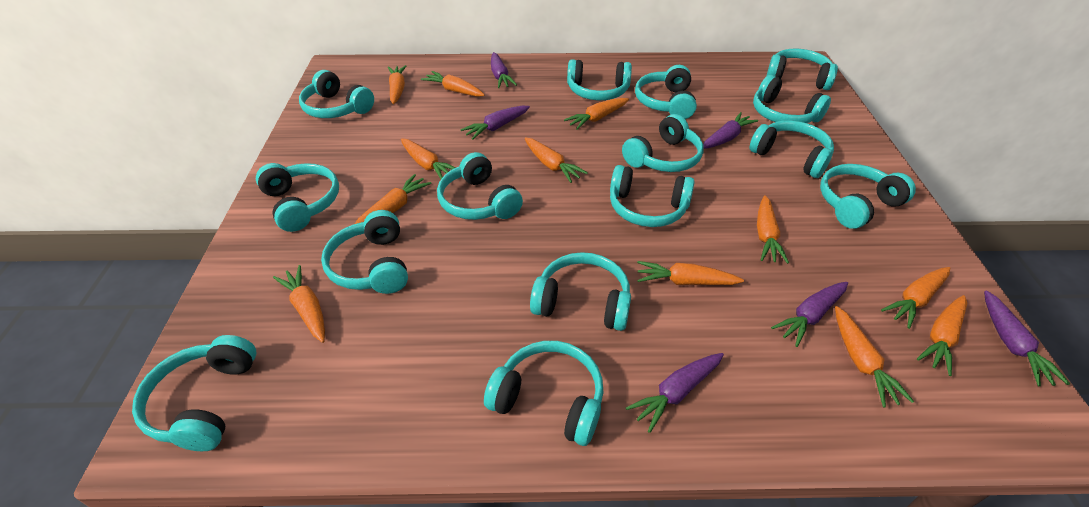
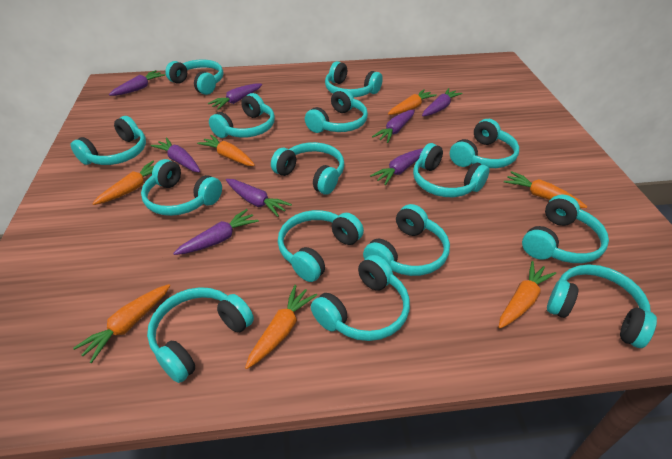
orange carrot: [273,265,325,343] [355,174,432,224] [388,65,406,104] [401,138,455,179] [421,71,484,97] [525,137,588,183] [564,98,629,130] [637,261,744,285] [757,195,789,264] [835,306,914,408] [881,267,950,329] [917,295,967,376] = 12 -> [73,284,170,363] [92,161,155,205] [197,135,255,166] [245,285,317,369] [388,89,437,115] [499,261,556,328] [504,171,587,208] = 7
purple carrot: [460,106,530,140] [491,52,517,88] [626,353,724,433] [703,112,758,149] [771,282,848,347] [984,290,1070,386] = 6 -> [109,70,165,96] [150,138,200,172] [173,209,259,255] [208,83,262,110] [226,179,292,217] [370,149,423,185] [372,110,415,143] [422,88,463,116] = 8

